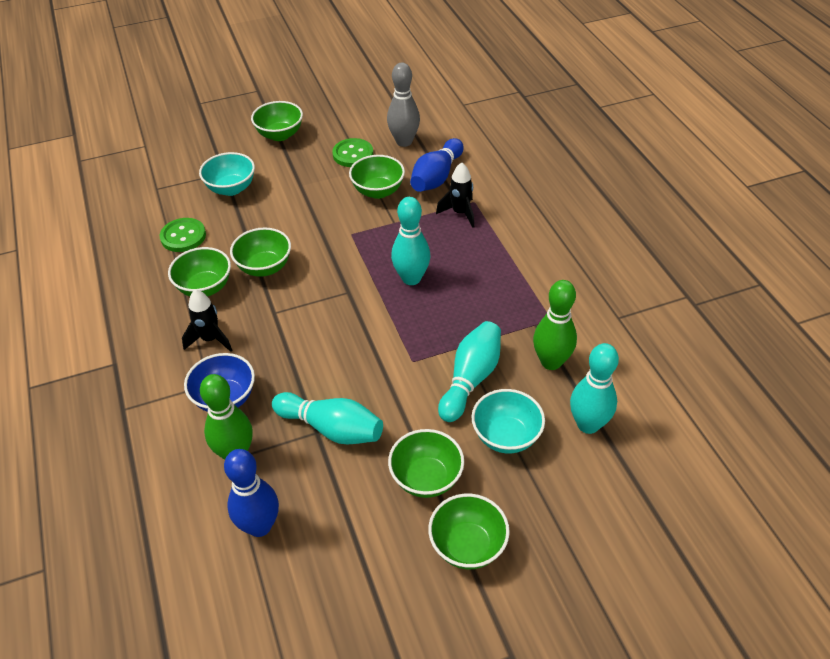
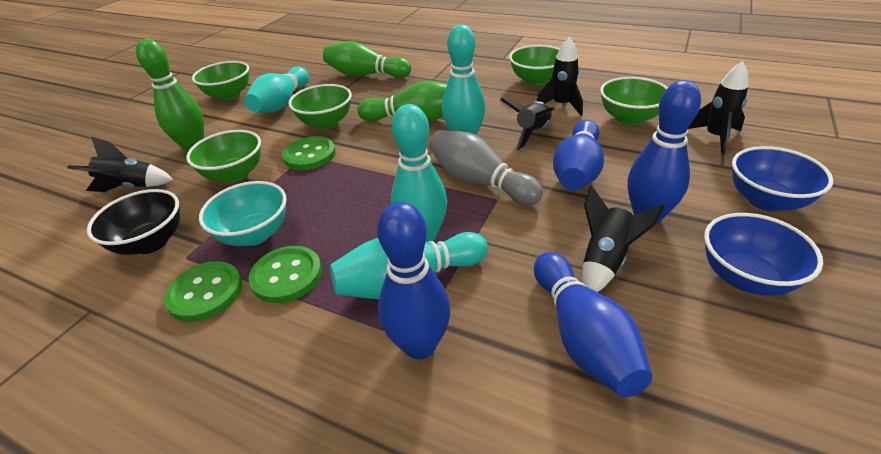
black bowl: none = 0 -> [87,189,180,255] = 1
black rocket: [182,289,232,352] [436,162,474,228] = 2 -> [68,137,174,192] [500,98,555,150] [537,37,583,116] [582,185,665,292] [688,61,749,154] = 5
blue bowl: [184,353,255,412] = 1 -> [704,213,823,296] [732,146,833,211] = 2
blue bowling pin: [224,449,279,537] [410,138,464,192] = 2 -> [377,202,450,359] [534,252,652,397] [553,120,604,191] [628,80,701,225] = 4
green bowl: [168,247,231,297] [230,227,291,277] [251,101,303,141] [349,155,405,199] [388,429,464,498] [428,494,510,569] = 6 -> [186,130,261,183] [192,61,249,101] [289,84,352,129] [509,45,560,86] [600,77,668,125] = 5
green bowling pin: [200,374,253,459] [533,280,577,370] = 2 -> [136,39,204,152] [323,41,411,78] [357,81,447,122] = 3
green button: [160,218,206,252] [332,138,373,167] = 2 -> [164,261,242,322] [249,246,322,303] [282,136,336,170] = 3
turquoise bowl: [199,152,255,196] [472,389,545,454] = 2 -> [199,181,287,246] = 1

